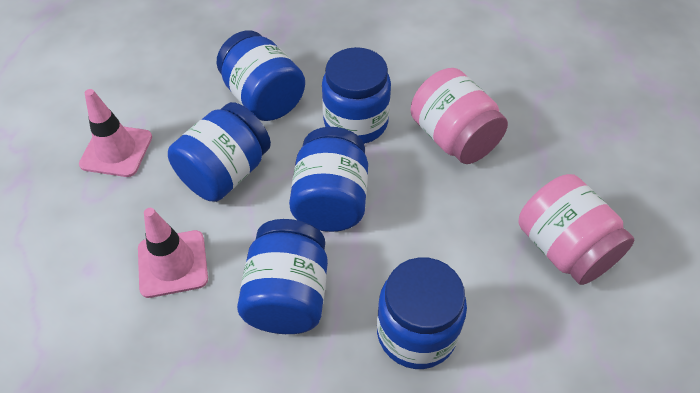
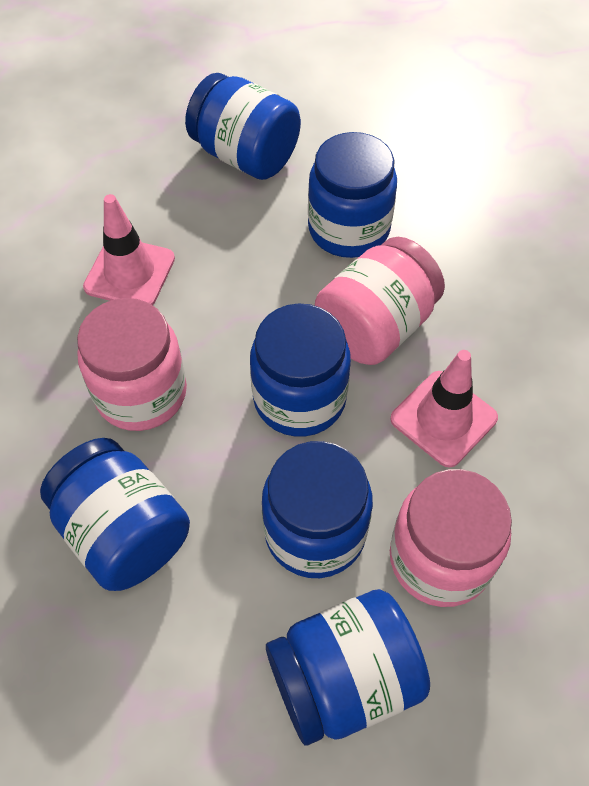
pink jar: [410,68,508,164] [518,174,634,285] = 2 -> [77,298,187,431] [315,237,445,365] [390,469,512,607] = 3

